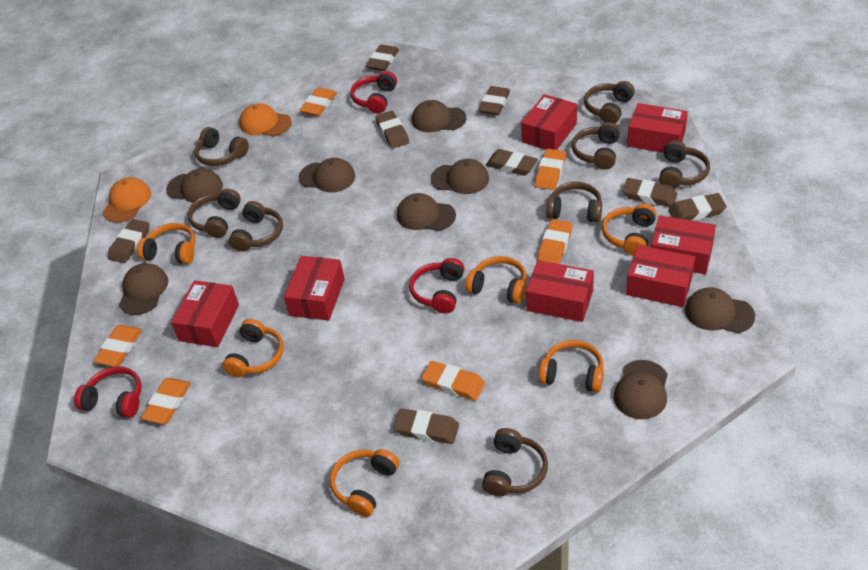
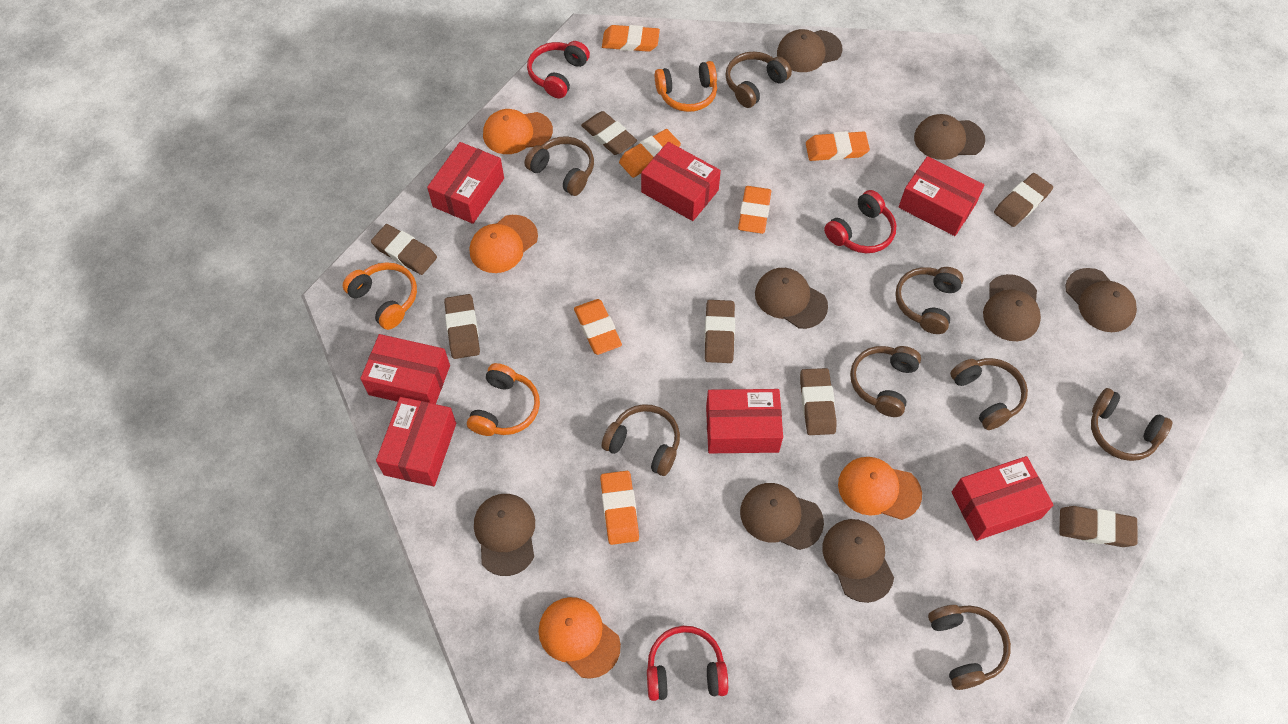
brown eraser: [108,219,149,263] [366,44,399,71] [375,111,409,149] [394,408,459,444] [479,86,510,115] [486,149,538,176] [622,178,677,207] [668,193,727,221] = 8 -> [371,224,437,275] [444,294,480,359] [581,111,637,155] [704,300,735,363] [800,368,837,435] [994,173,1053,227] [1059,506,1138,547] = 7
orange cap: [103,177,151,223] [239,103,291,136] = 2 -> [470,215,538,273] [483,109,553,154] [539,597,621,679] [838,457,922,520] = 4
orange headphones: [137,223,195,264] [222,319,284,377] [330,449,399,517] [466,256,527,304] [539,340,604,392] [602,204,657,256] = 6 -> [343,262,417,330] [467,363,540,436] [655,61,717,112] = 3

